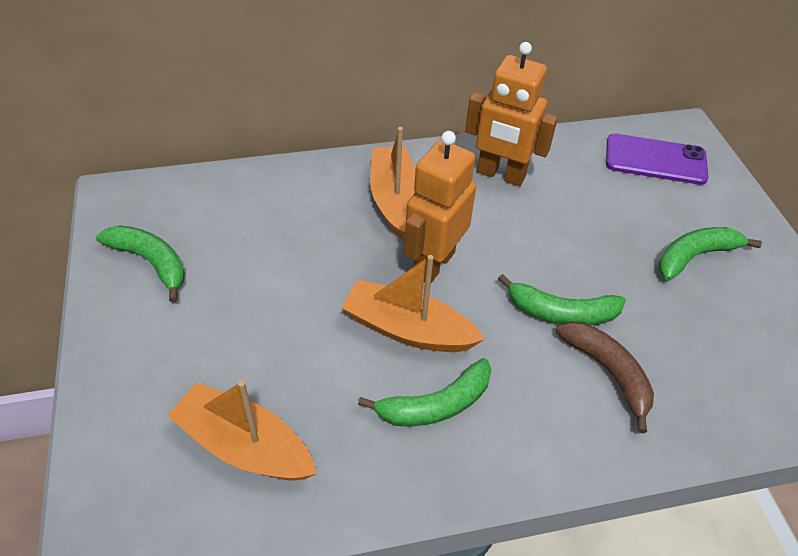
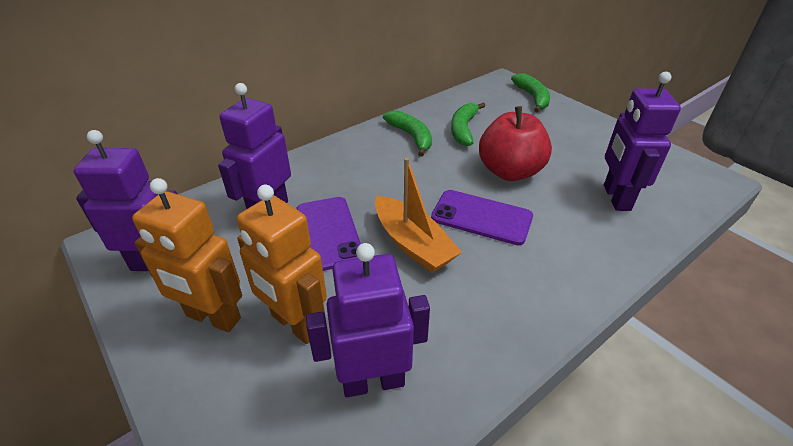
brown banana: [556,321,654,434] = 1 -> none = 0
green banana: [96,226,185,303] [358,358,492,427] [498,274,626,325] [659,227,762,281] = 4 -> [383,110,432,157] [451,103,485,146] [511,73,550,112] = 3
orange boat: [167,380,317,480] [341,255,485,352] [370,127,416,240] = 3 -> [375,157,462,273] = 1
purple phone: [606,133,708,185] = 1 -> [296,197,361,271] [431,190,533,245] = 2
purple robot: none = 0 -> [74,130,177,271] [218,83,291,209] [306,243,430,397] [604,72,681,211] = 4
red apple: none = 0 -> [479,106,552,181] = 1

